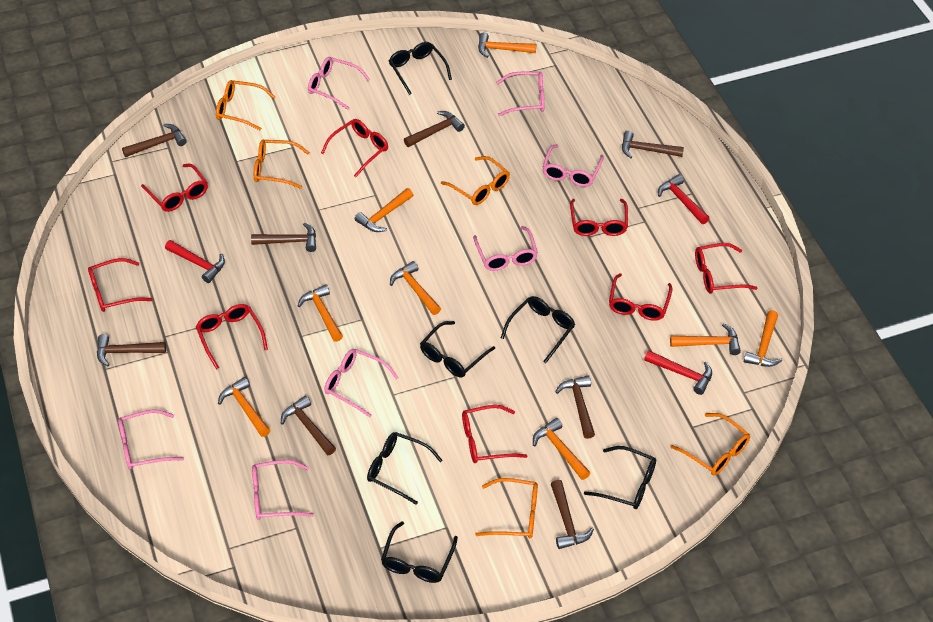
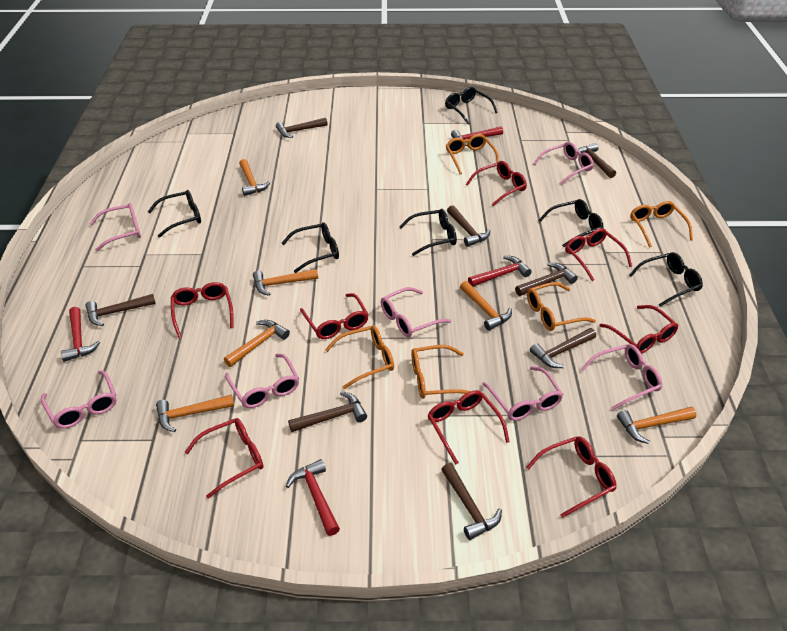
orange hammer: [218,377,270,437] [298,284,343,342] [355,188,413,232] [390,261,441,315] [478,32,536,58] [533,418,590,480] [670,323,741,355] [744,310,782,367] = 8 -> [156,394,234,432] [224,320,290,367] [239,159,270,196] [253,269,318,296] [460,281,512,331] [617,407,696,444] = 6
red hammer: [165,240,225,283] [644,350,712,395] [658,174,710,224] = 3 -> [61,307,100,362] [286,459,340,536] [451,126,503,146] [468,256,532,287] = 4

